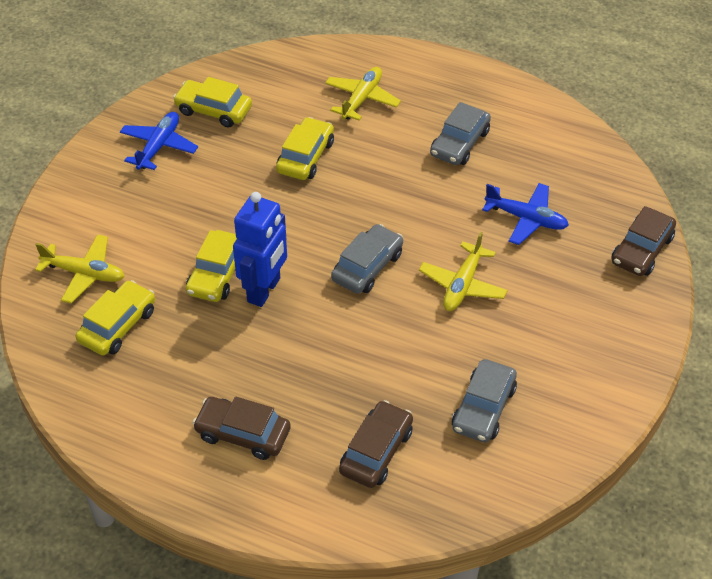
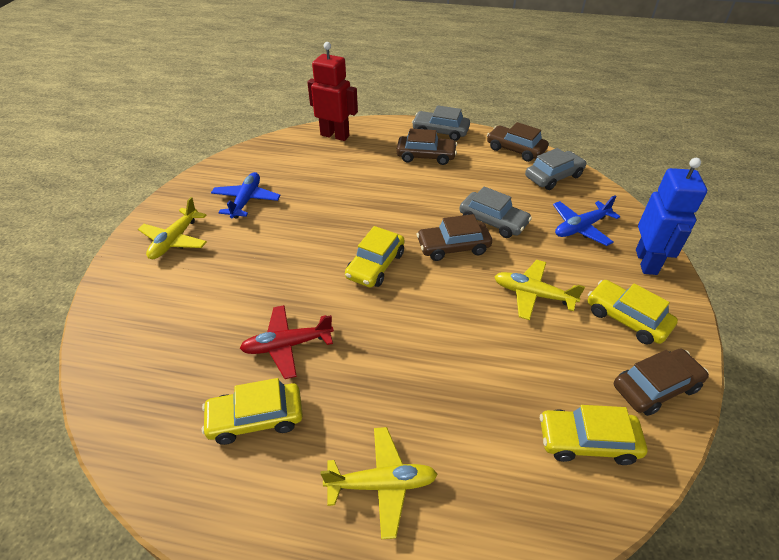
brown car: [193,397,291,460] [339,400,413,488] [611,206,676,276] = 3 -> [396,128,457,165] [417,214,492,261] [487,122,548,162] [614,349,709,416] = 4
red plane: none = 0 -> [240,305,334,379] = 1
red robot: none = 0 -> [307,42,358,141] = 1

